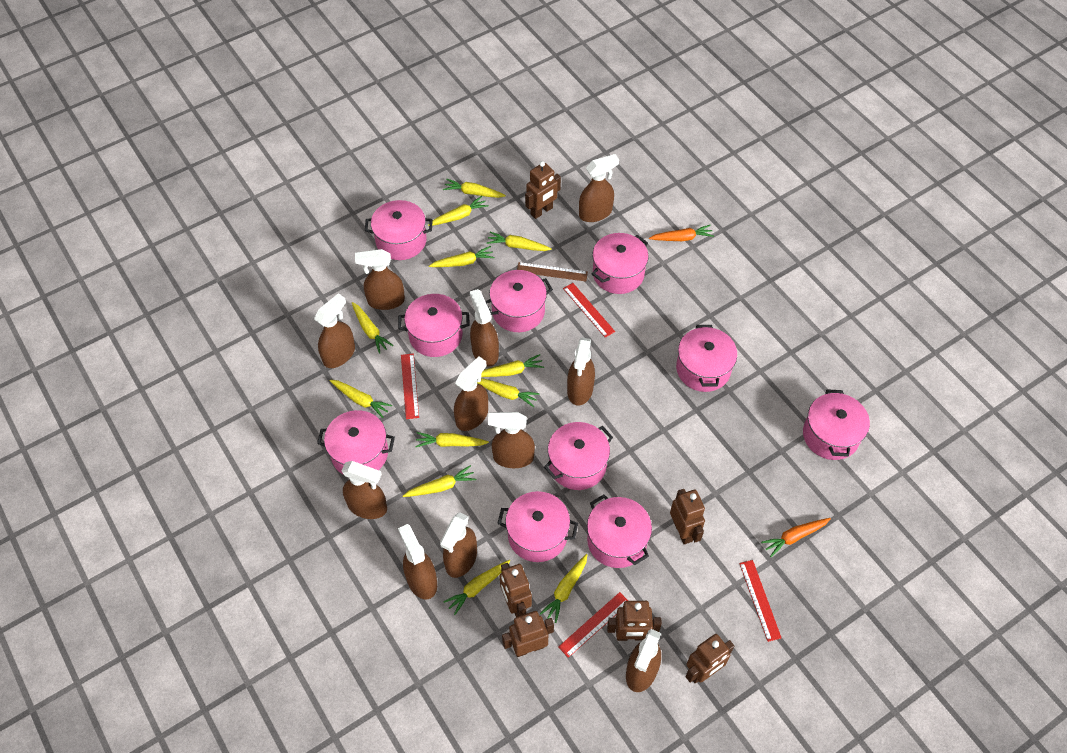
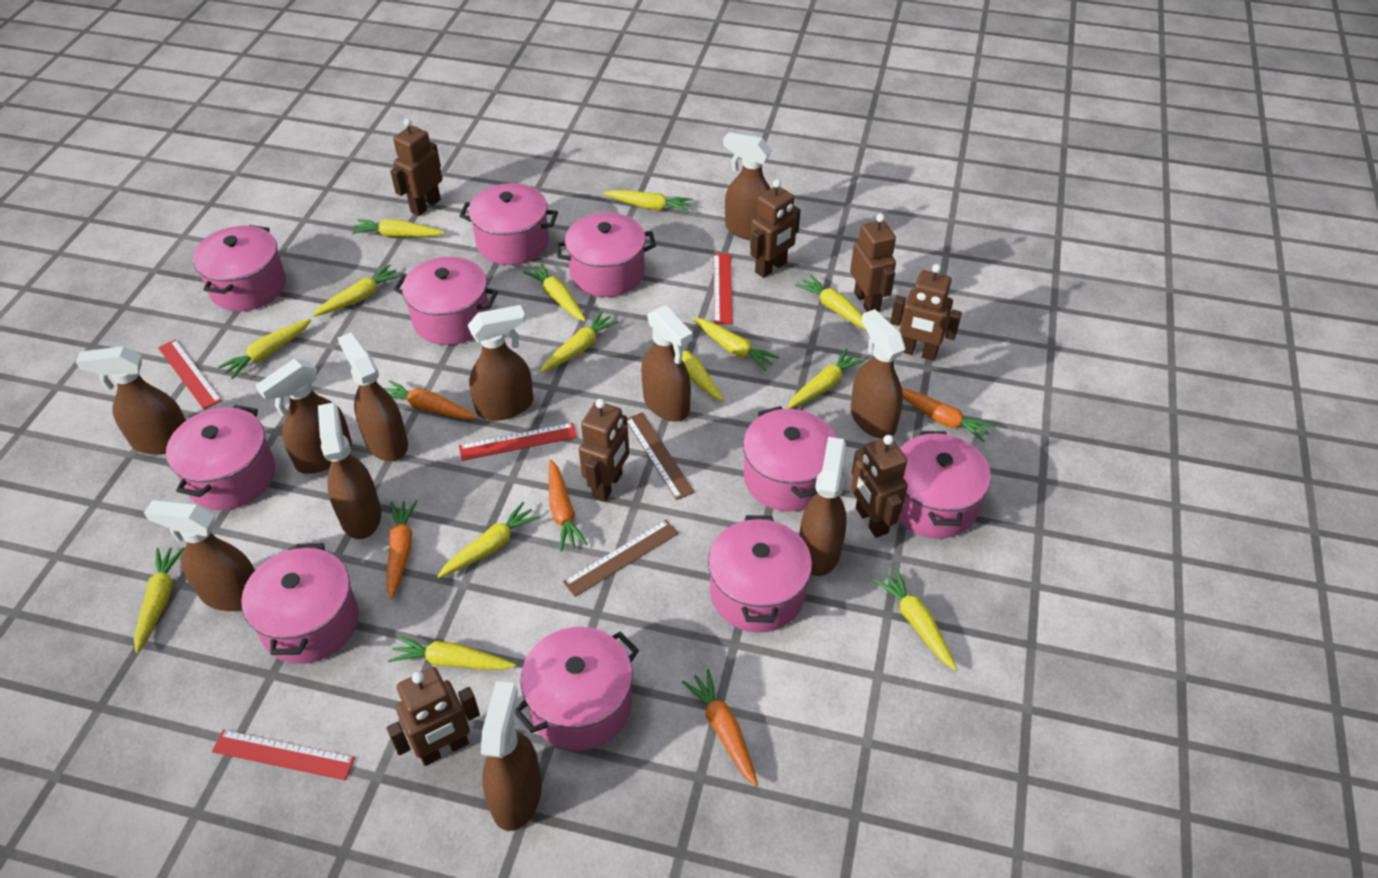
brown robot: [499,563,532,617] [502,611,554,657] [525,161,561,219] [607,601,662,641] [670,489,705,544] [686,634,734,683] = 6 -> [387,667,480,766] [390,118,442,216] [579,399,629,502] [750,179,801,278] [850,214,896,312] [851,435,908,538] [890,264,962,361] = 7
brown ruler: [517,262,588,282] = 1 -> [563,520,678,597] [627,412,695,500] = 2
orange carrot: [649,225,714,241] [761,518,831,557] = 2 -> [384,380,477,419] [386,500,418,599] [549,459,588,551] [682,669,758,787] [902,388,995,442] = 5
yellow carrot: [329,380,392,418] [352,302,393,354] [403,465,476,497] [415,432,489,447] [428,196,489,226] [429,246,495,267] [443,179,506,198] [443,560,510,615] [477,378,540,407] [481,354,544,377] [486,232,552,251] [540,554,588,623] = 12 -> [134,547,185,653] [218,319,311,379] [313,264,402,317] [352,219,445,237] [388,636,516,670] [437,502,540,578] [523,263,586,321] [540,311,619,373] [603,190,693,213] [653,343,723,401] [693,318,779,371] [787,348,865,409] [795,275,866,329] [874,569,957,671] = 14

